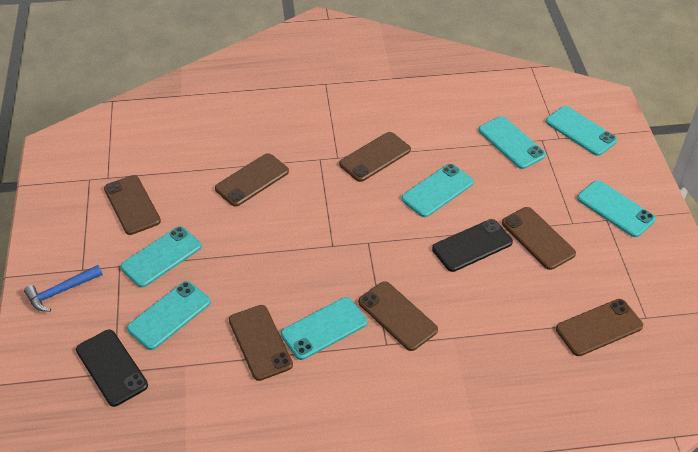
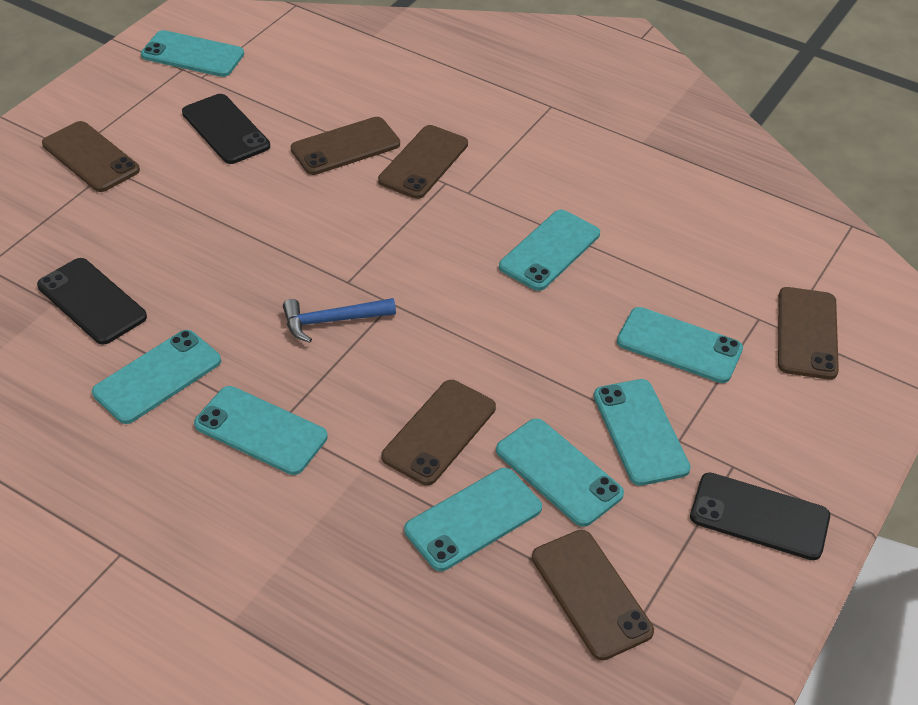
black phone: [76,330,148,407] [432,219,513,272] = 2 -> [37,258,147,345] [182,94,270,164] [690,472,830,560] = 3
brown phone: [104,175,161,235] [215,153,289,207] [229,305,293,381] [339,132,411,182] [358,281,438,351] [502,207,576,270] [556,299,643,356] = 7 -> [42,121,140,192] [291,117,400,175] [378,125,468,199] [381,380,496,485] [532,530,654,661] [778,287,839,380] = 6
turquoise phone: [121,226,202,288] [127,281,211,350] [281,297,367,360] [401,164,474,217] [478,116,546,169] [546,106,618,156] [577,180,656,237] = 7 -> [92,330,221,424] [141,30,244,77] [194,386,328,475] [404,468,542,571] [496,418,624,527] [499,210,600,291] [594,379,691,486] [617,307,743,383] = 8

